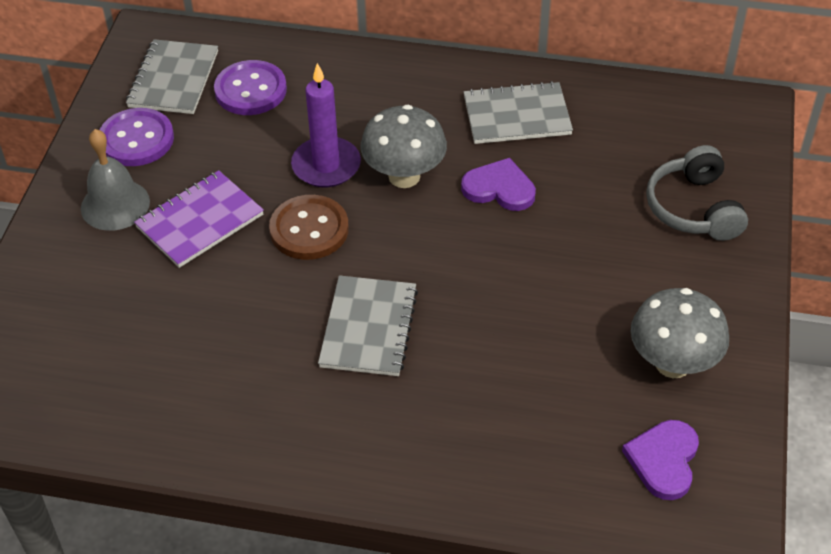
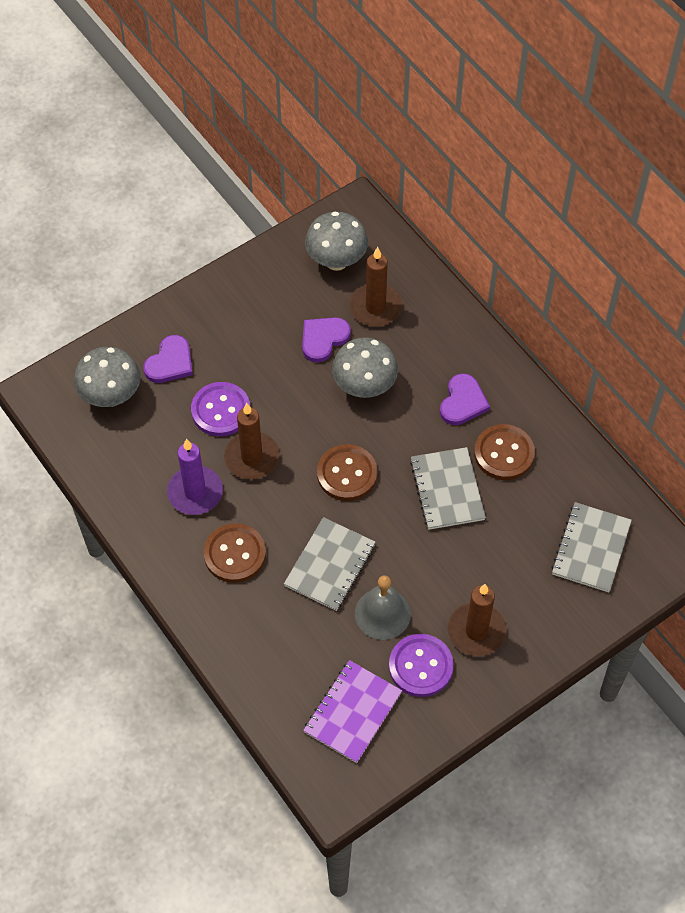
brown button: [269,195,349,260] = 1 -> [204,523,266,583] [317,444,378,501] [474,424,535,480] = 3
brown candle: none = 0 -> [224,403,280,480] [350,247,402,327] [448,584,506,656] = 3
grey headphones: [646,145,748,241] = 1 -> none = 0
grey mushroom: [360,105,447,188] [631,288,729,378] = 2 -> [74,347,141,407] [305,212,368,271] [332,337,398,398] = 3
purple heart: [461,158,536,211] [622,420,699,500] = 2 -> [144,335,193,383] [302,317,351,363] [440,373,490,425] = 3

